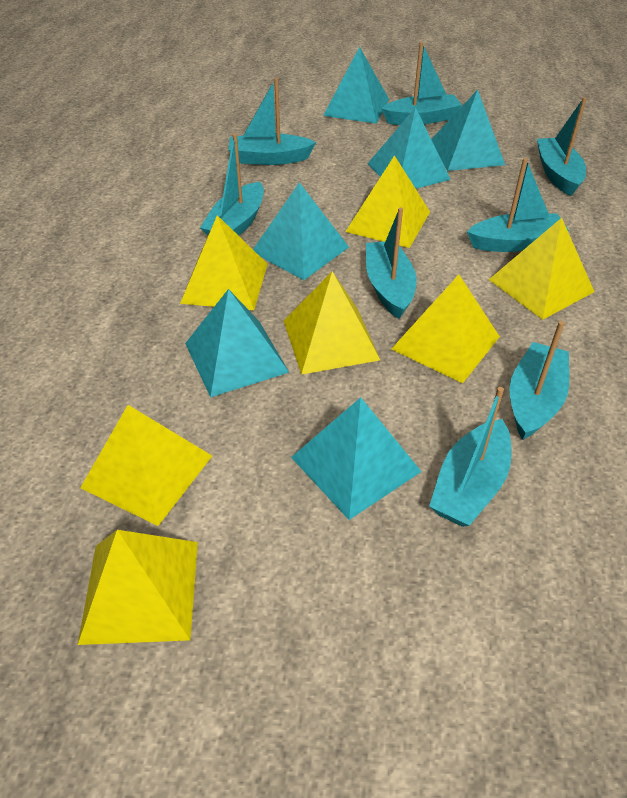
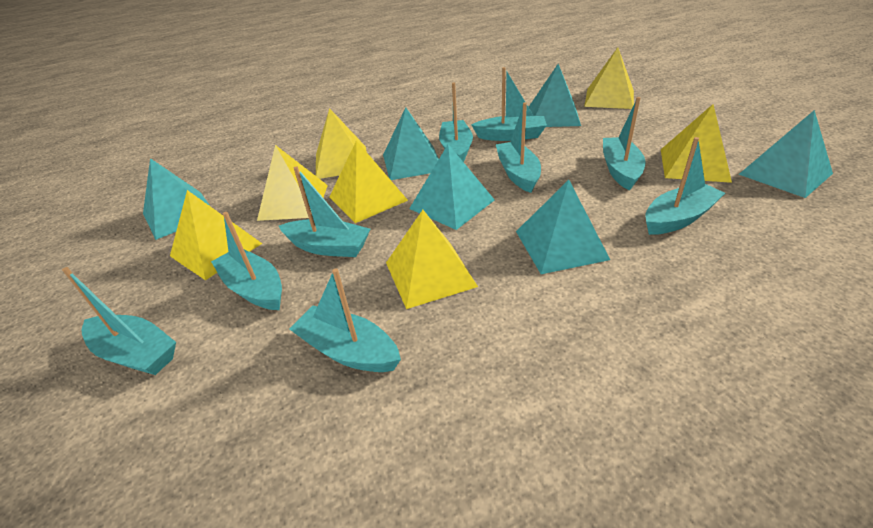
turquoise boat: [200,134,264,236] [228,78,316,165] [366,207,417,319] [381,42,462,125] [429,387,511,527] [467,158,569,252] [509,321,569,440] [537,97,587,196] = 8 -> [62,267,176,375] [211,212,282,310] [279,166,370,257] [289,268,401,372] [439,82,473,162] [471,67,547,141] [496,102,541,193] [603,97,645,190] [645,137,725,235] = 9

